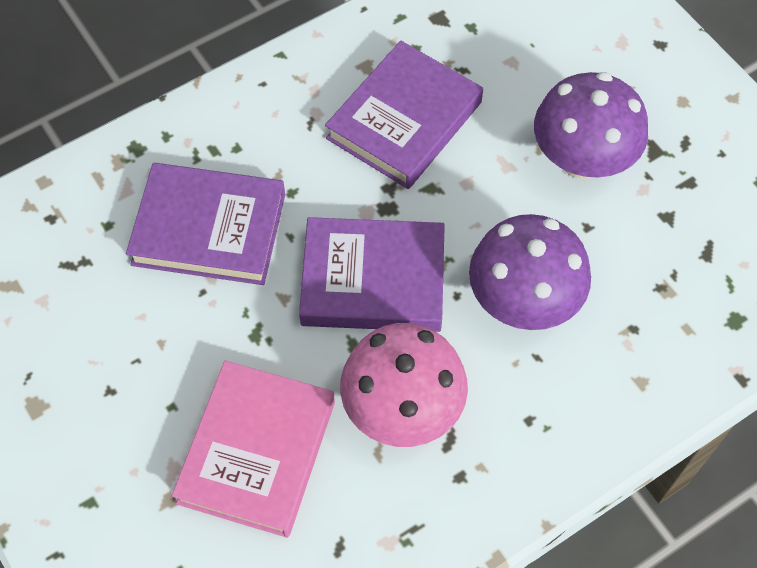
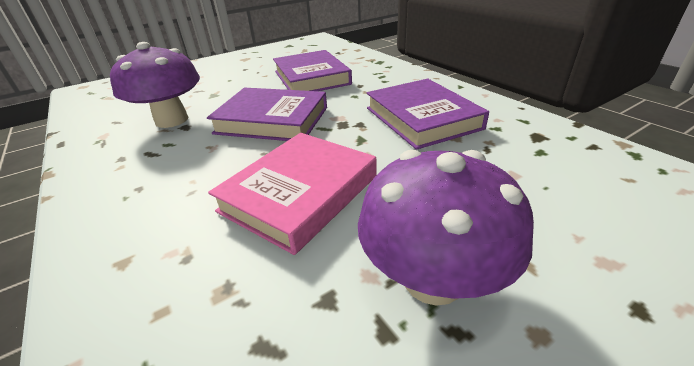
pink mushroom: [340,323,468,447] = 1 -> none = 0

